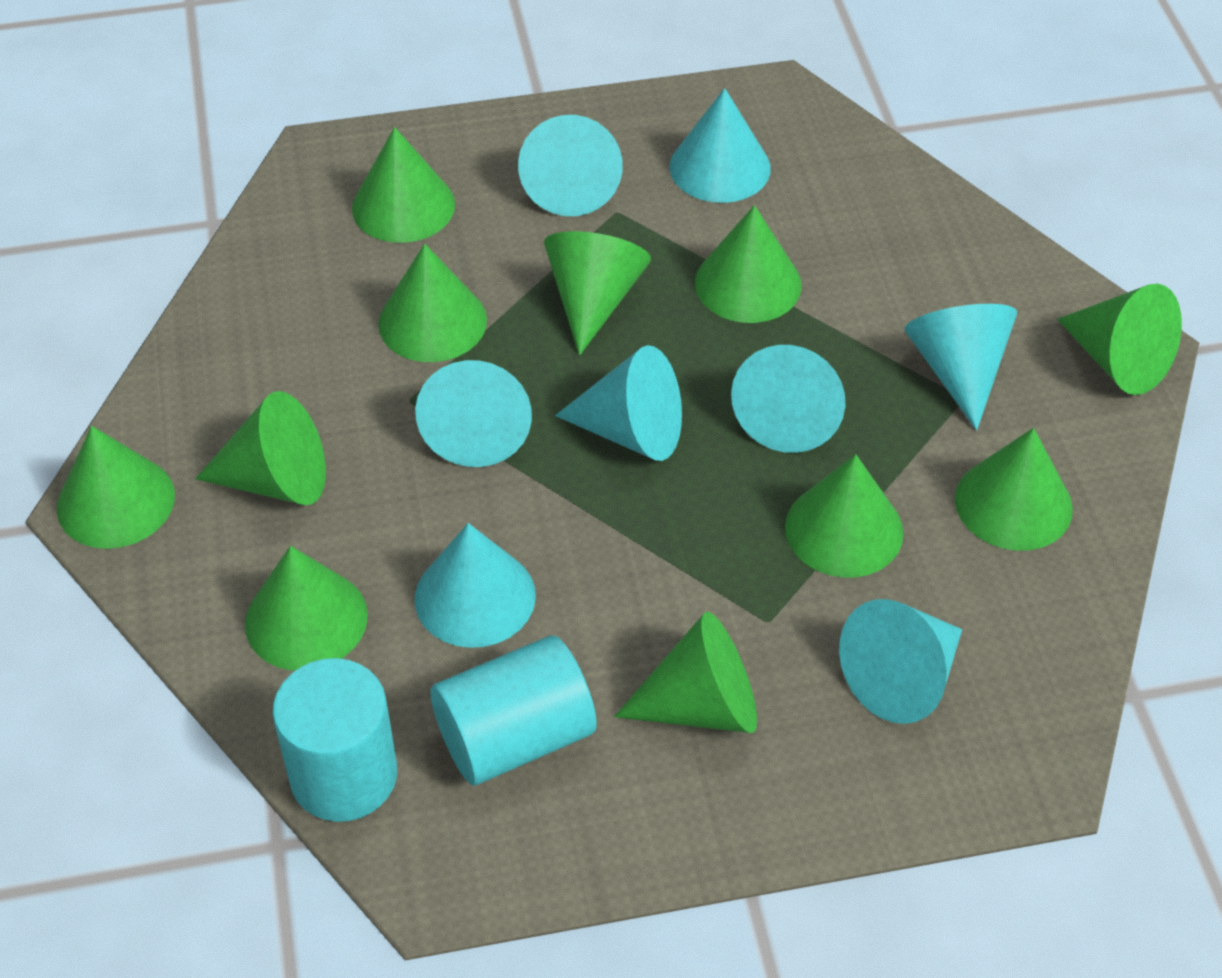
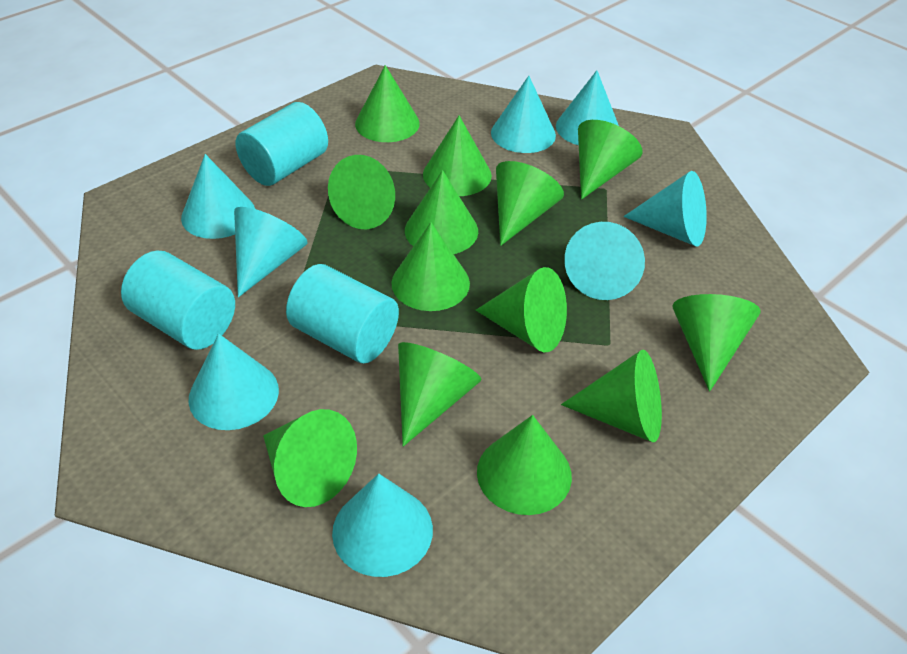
green cone: [57,426,175,549] [195,391,326,505] [245,546,368,671] [352,127,455,243] [378,244,487,362] [544,231,651,355] [614,612,757,733] [695,205,802,323] [785,454,904,578] [955,428,1073,551] [1057,284,1182,395] = 11 -> [263,409,357,507] [328,155,395,230] [355,65,420,142] [391,222,470,311] [398,342,482,447] [405,170,478,254] [423,115,492,196] [476,267,567,352] [477,415,572,515] [496,161,564,246] [561,350,662,442] [578,120,642,200] [672,294,761,392] = 13
turquoise cylinder: [272,658,397,822] [430,636,597,785] = 2 -> [121,251,235,350] [235,102,328,186] [286,264,399,363] = 3

